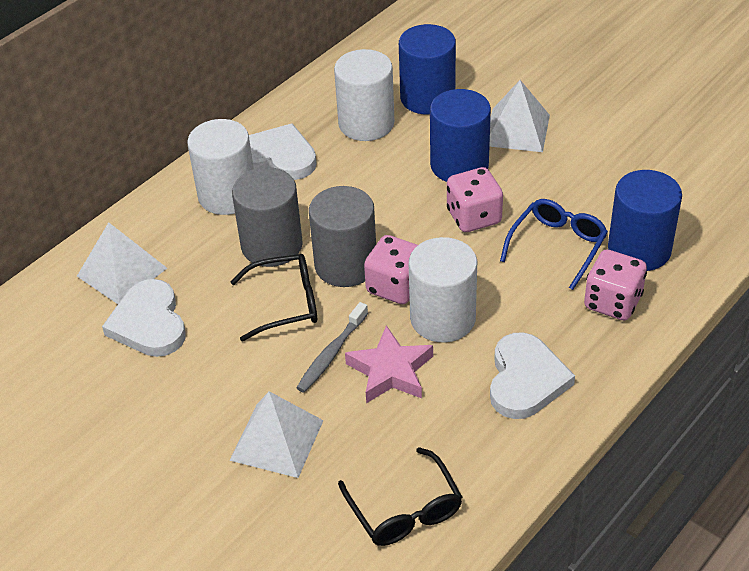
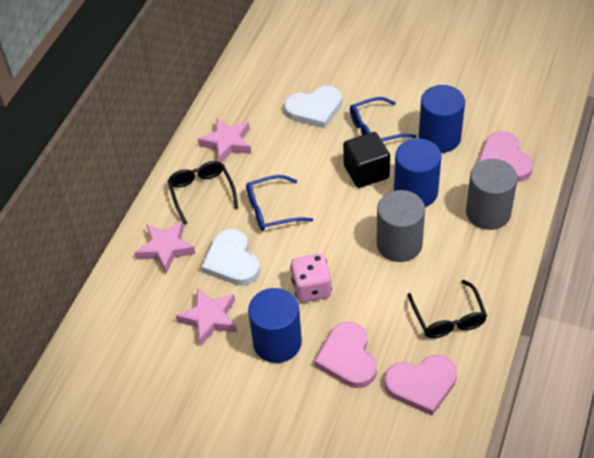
black cube: none = 0 -> [343,132,390,188] = 1
blue glasses: [500,199,608,290] = 1 -> [246,175,313,231] [350,97,416,141] = 2
grey toothbrush: [296,302,368,393] = 1 -> none = 0
pink dice: [364,235,418,304] [447,167,503,232] [584,249,647,321] = 3 -> [290,254,332,302] = 1
pink heart: none = 0 -> [314,322,377,388] [384,355,457,416] [478,131,533,182] = 3
pink star: [345,325,433,403] = 1 -> [135,221,195,273] [175,288,237,346] [198,118,251,163] = 3
white cylinder: [187,119,254,215] [334,49,394,141] [409,237,477,342] = 3 -> none = 0
white heart: [102,279,186,357] [249,123,317,180] [490,332,575,419] = 3 -> [201,229,260,286] [284,85,342,128] = 2
white pyramid: [77,222,167,304] [229,391,324,478] [489,80,550,152] = 3 -> none = 0

